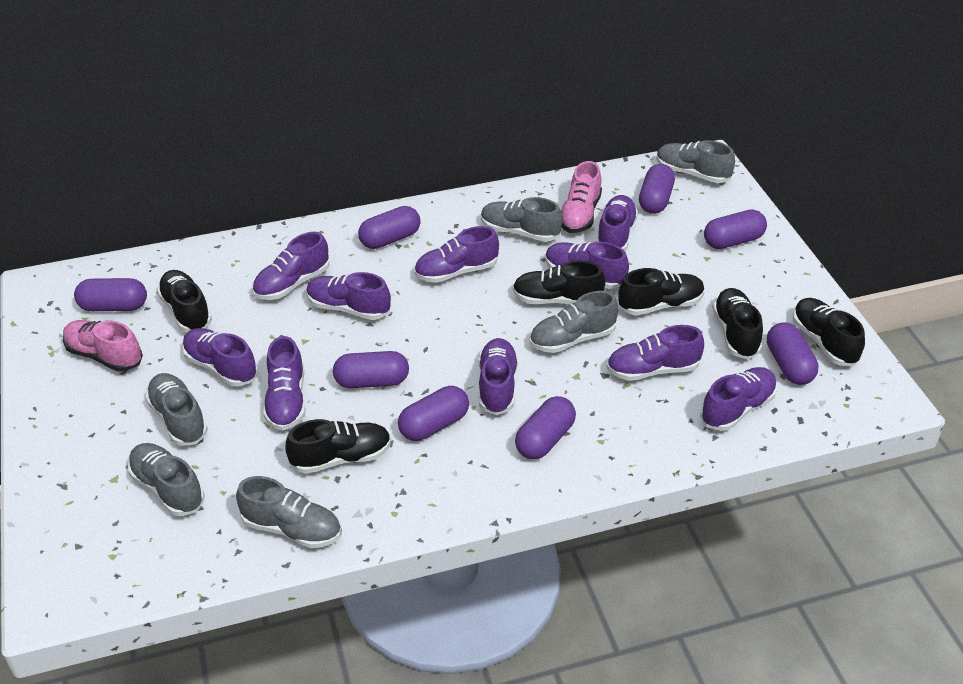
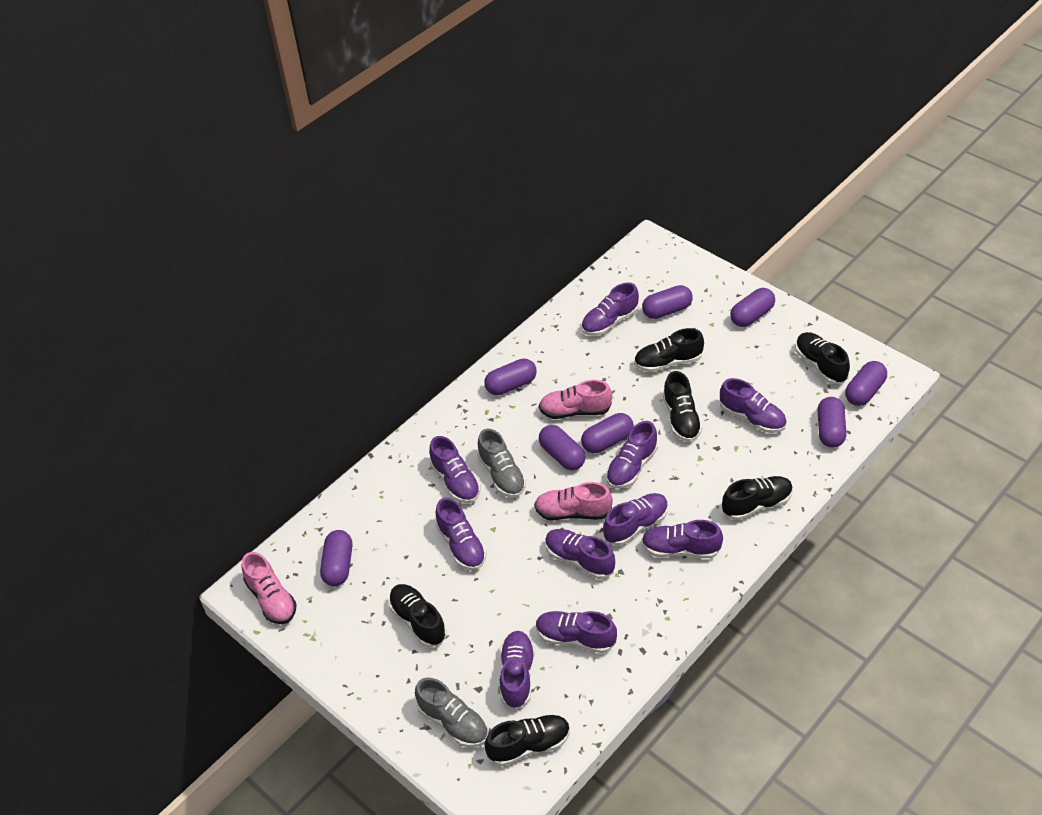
grey shoe: [128,443,204,516] [145,373,208,446] [236,476,341,548] [481,197,562,242] [530,291,618,353] [656,140,735,183] = 6 -> [415,678,488,747] [477,428,526,498] = 2
pink shoe: [63,320,143,372] [561,161,602,233] = 2 -> [241,552,297,624] [534,482,613,520] [539,380,612,419] = 3

